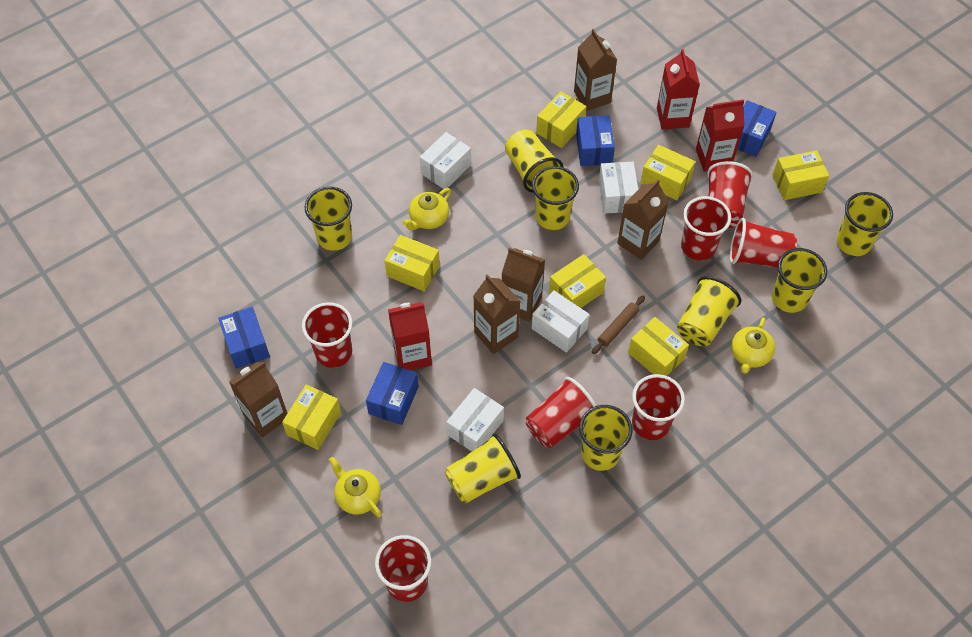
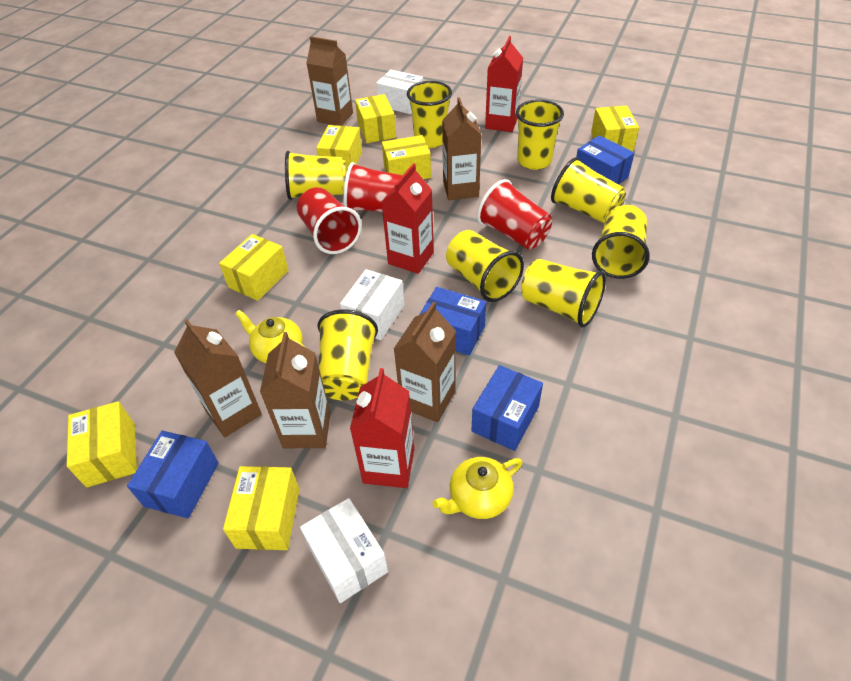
brown rolling pin: [592,296,645,354] = 1 -> none = 0
red cup: [302,302,352,368] [375,535,431,602] [526,377,597,448] [632,374,685,440] [681,196,731,260] [707,161,753,228] [730,218,797,268] = 7 -> [297,187,362,254] [343,162,403,212] [477,179,552,249] = 3
white box: [420,132,471,189] [446,388,504,452] [532,291,590,353] [599,162,638,214] = 4 -> [300,498,388,603] [340,269,404,340] [376,70,423,114] = 3
yellow teapot: [329,457,382,517] [403,188,451,230] [731,317,775,374] = 3 -> [235,310,306,363] [432,457,523,519] = 2

